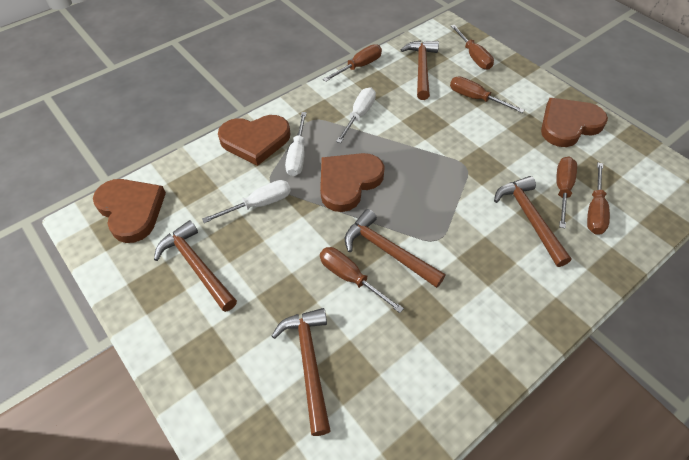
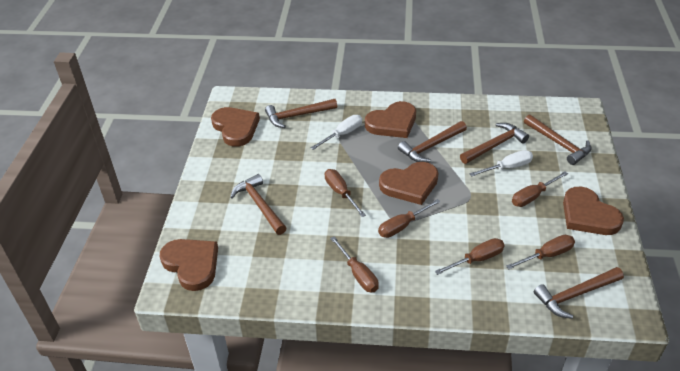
brown hammer: [154,220,237,312] [272,308,331,436] [345,209,445,288] [401,41,439,100] [494,176,572,267] = 5 -> [231,174,286,235] [265,99,337,128] [398,121,467,162] [460,123,529,164] [524,114,592,165] [534,267,624,319] = 6
brown heart: [93,179,166,243] [218,115,290,166] [320,153,385,212] [541,98,608,147] = 4 -> [160,239,218,291] [211,107,260,147] [365,101,416,138] [379,162,439,205] [563,187,624,235] = 5
white screwdriver: [202,180,291,223] [285,112,307,176] [336,88,376,143] = 3 -> [311,115,362,150] [469,150,533,176] = 2

